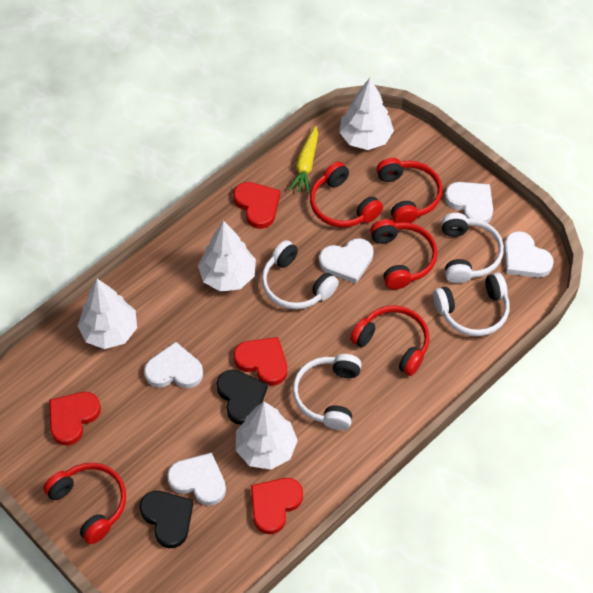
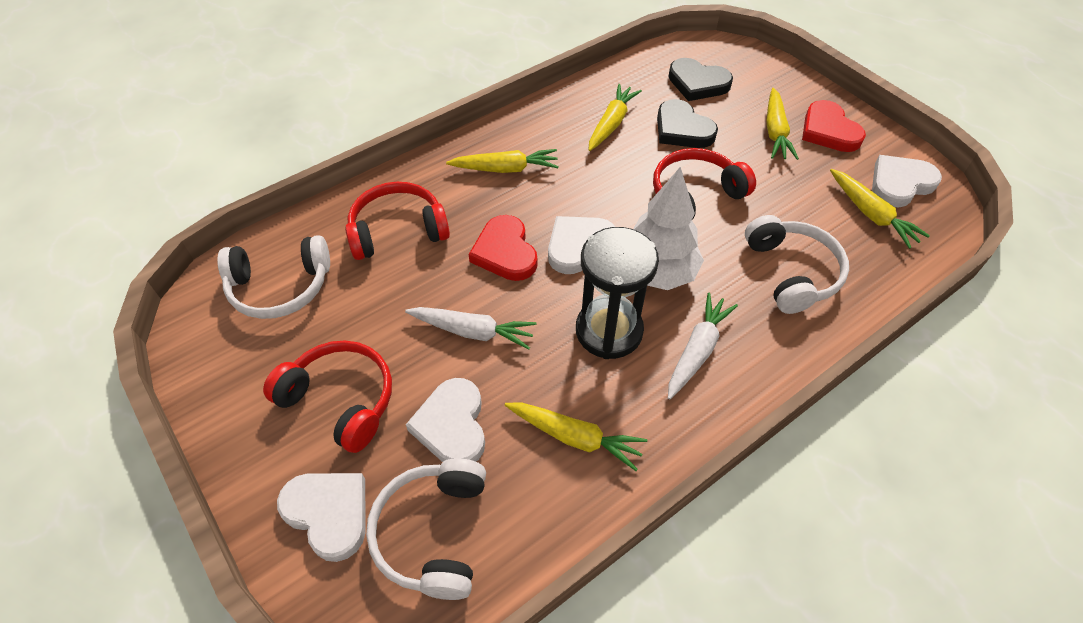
black hourglass: none = 0 -> [576,227,659,359] = 1
red headphones: [43,463,126,544] [310,161,383,227] [350,305,430,376] [370,219,437,289] [376,158,443,223] = 5 -> [263,341,392,453] [345,182,450,260] [653,148,756,219] = 3
red heart: [49,392,101,445] [233,182,280,229] [234,337,287,386] [251,478,303,534] = 4 -> [469,215,537,281] [802,100,866,152] = 2
white carrot: none = 0 -> [405,307,537,350] [668,292,738,399] = 2
white headphones: [262,240,339,309] [293,354,362,430] [433,273,510,336] [441,213,504,283] = 4 -> [217,235,330,319] [366,458,486,600] [745,215,849,314] = 3
white heart: [144,342,203,388] [167,453,226,506] [319,238,374,284] [445,182,493,223] [504,231,554,278] = 5 -> [277,473,366,562] [406,378,485,462] [548,216,615,274] [872,155,942,207] = 4
white tree: [78,279,137,349] [198,221,256,292] [236,402,298,470] [339,78,394,150] = 4 -> [633,167,704,290] = 1
yellow carrot: [289,126,318,194] = 1 -> [446,149,559,173] [505,402,647,471] [589,84,642,151] [766,88,799,160] [830,169,930,249] = 5

